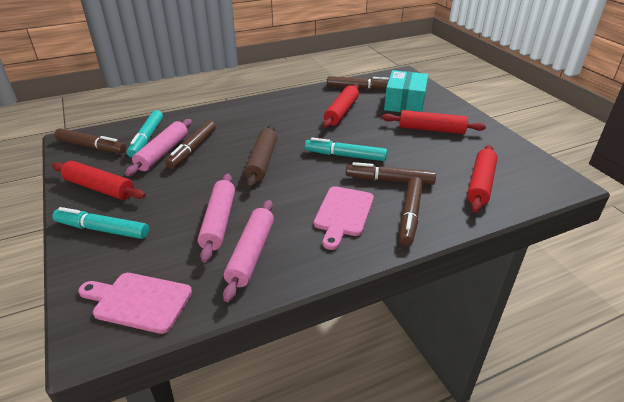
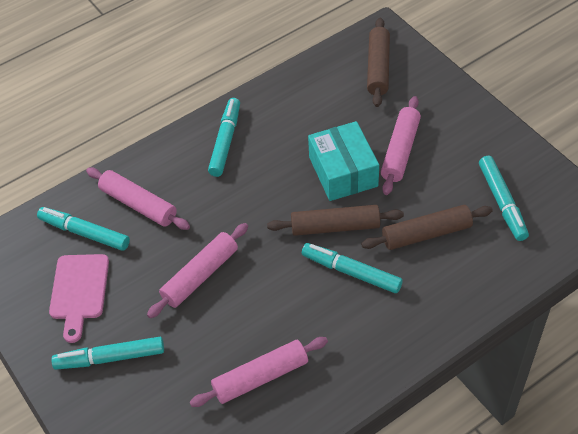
brown marker: [55,128,126,154] [166,121,216,169] [327,76,389,90] [346,162,436,185] [399,177,423,246] = 5 -> none = 0
brown rolling pin: [244,125,277,188] = 1 -> [267,205,404,236] [361,205,493,250] [367,18,390,107] = 3
pink cutting board: [78,273,192,334] [314,186,374,250] = 2 -> [49,254,109,343] = 1
pink rolling pin: [125,119,192,176] [198,174,235,263] [223,200,274,302] = 3 -> [86,167,190,230] [147,223,248,318] [190,337,328,407] [381,96,421,195] = 4
red rolling pin: [52,161,146,200] [323,84,359,128] [382,110,486,134] [467,145,498,213] = 4 -> none = 0
turquoise marker: [52,207,149,239] [127,110,163,158] [305,138,387,161] = 3 -> [37,207,130,251] [51,337,164,370] [208,98,240,177] [302,243,403,293] [479,156,529,241] = 5

